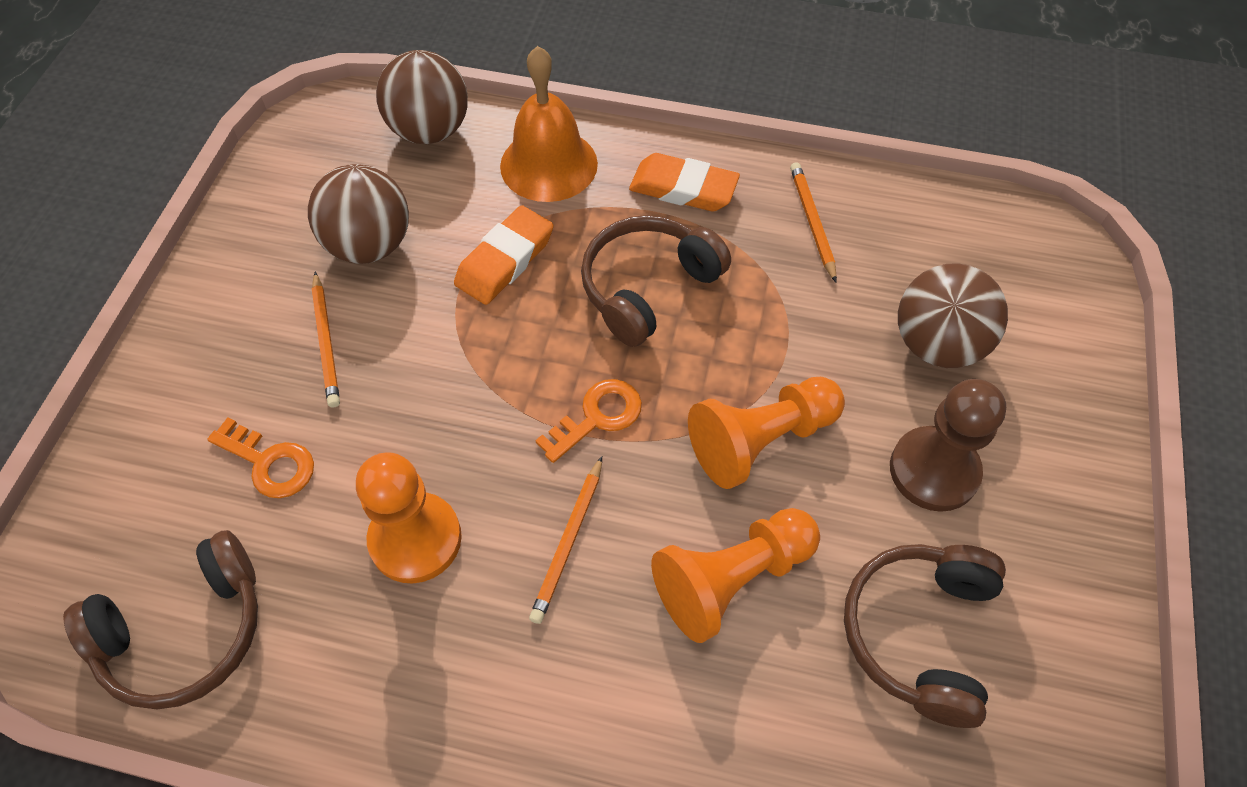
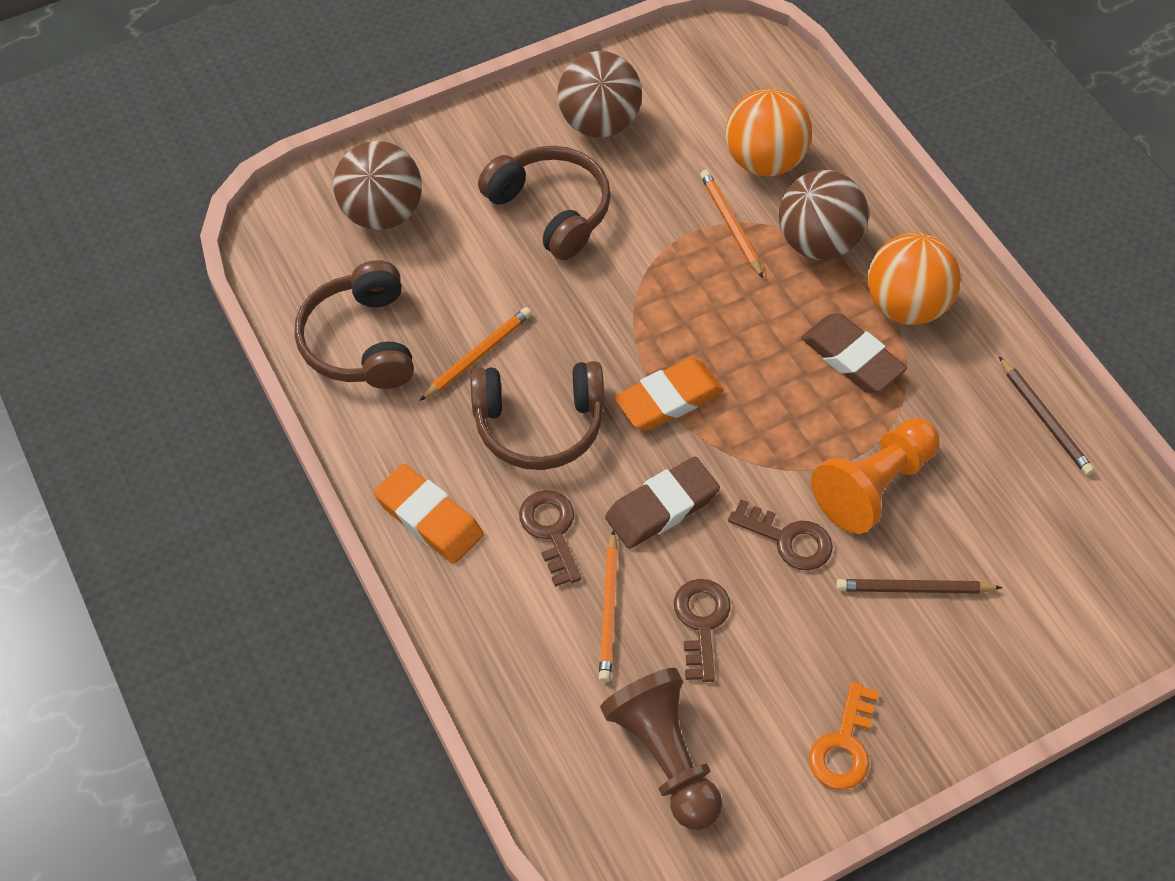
brown eraser: none = 0 -> [605,457,720,549] [801,313,907,393] = 2
brown key: none = 0 -> [519,490,582,587] [674,579,731,682] [728,499,833,570] = 3
brown pencil: none = 0 -> [836,579,1002,594] [999,357,1095,475] = 2
orange ball: none = 0 -> [726,89,812,176] [867,233,961,325] = 2
orange bell: [500,46,598,202] = 1 -> none = 0
orange key: [207,417,314,498] [535,379,642,463] = 2 -> [809,681,879,790] = 1
orange pawn: [356,452,462,583] [651,508,820,643] [688,377,845,489] = 3 -> [811,418,939,534] = 1

